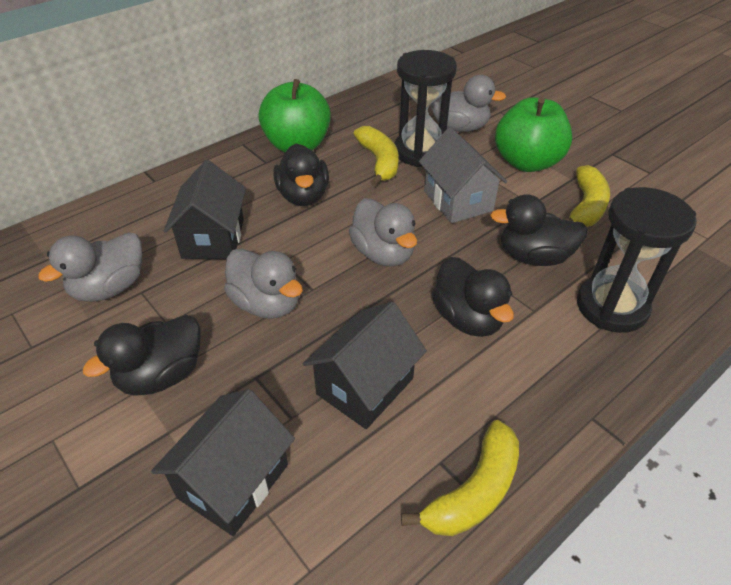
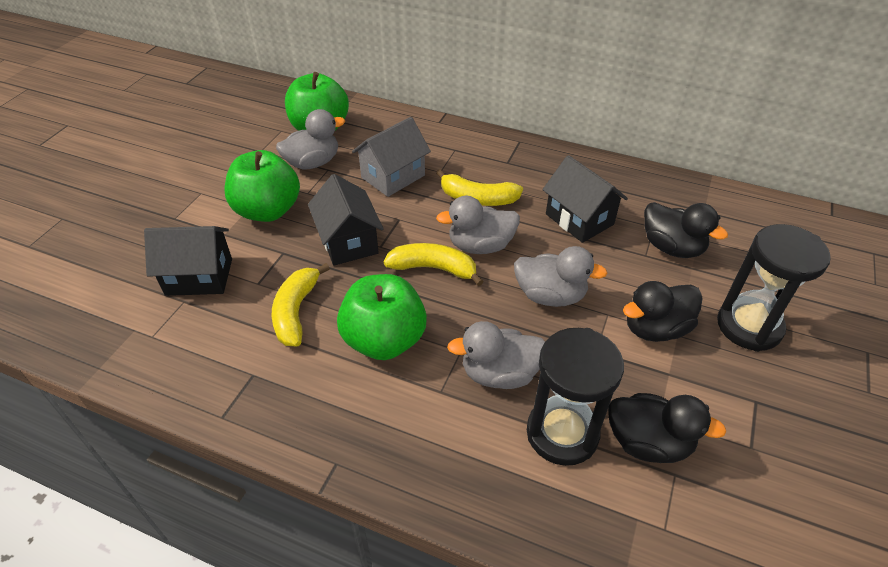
black duck: [83,315,201,396] [274,144,329,206] [432,257,514,337] [490,194,588,266] = 4 -> [608,393,726,463] [623,281,703,342] [644,202,728,258] = 3
green apple: [258,79,331,153] [495,97,572,172] = 2 -> [224,150,300,222] [285,72,349,131] [337,274,427,360] = 3

